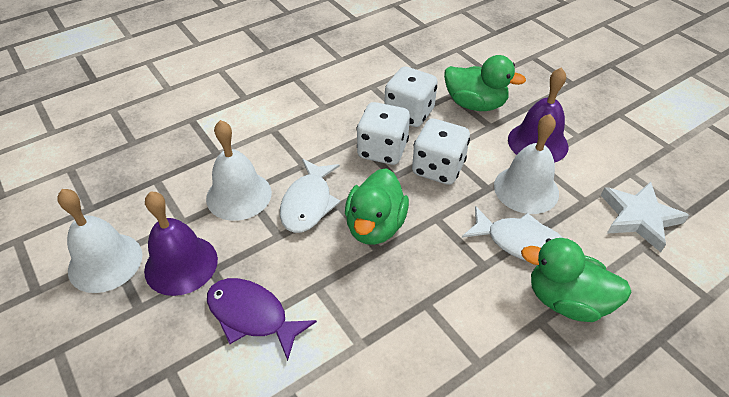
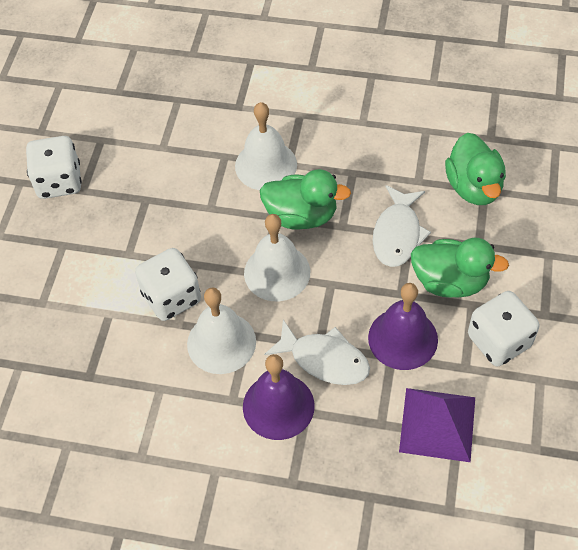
purple fish: [207,278,317,361] = 1 -> none = 0
purple pyramid: none = 0 -> [399,388,475,462] = 1
white star: [601,182,689,252] = 1 -> none = 0

